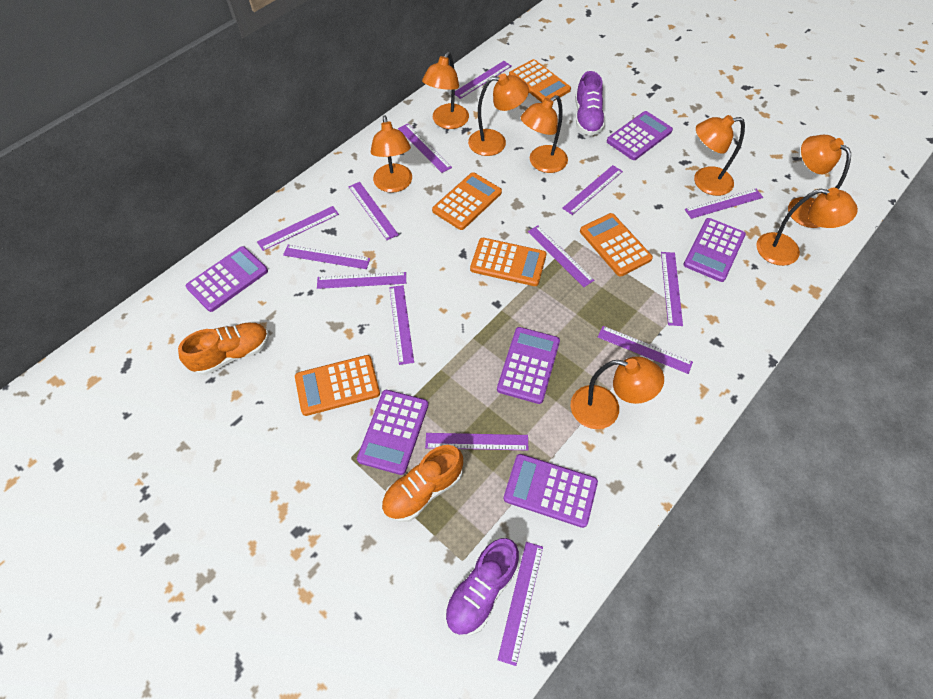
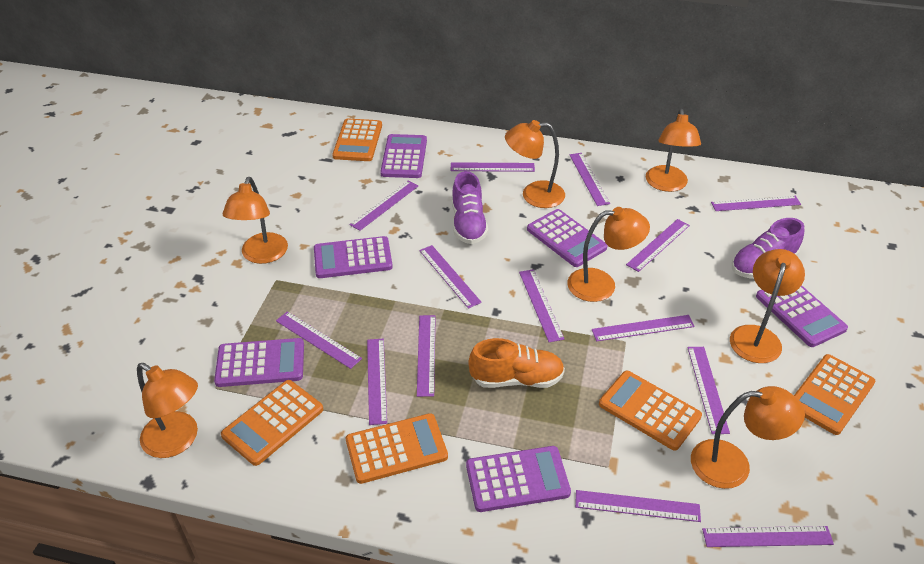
orange lamp: [371,115,412,193] [422,52,469,129] [468,73,529,156] [521,95,568,173] [571,356,664,429] [694,115,745,196] [756,188,858,266] [788,135,851,228] = 8 -> [137,363,198,458] [223,177,288,264] [505,120,565,208] [567,207,650,302] [646,109,701,192] [691,386,805,489] [730,249,805,363] = 7
orange shoe: [178,323,269,375] [381,445,463,522] = 2 -> [468,338,565,388] = 1

